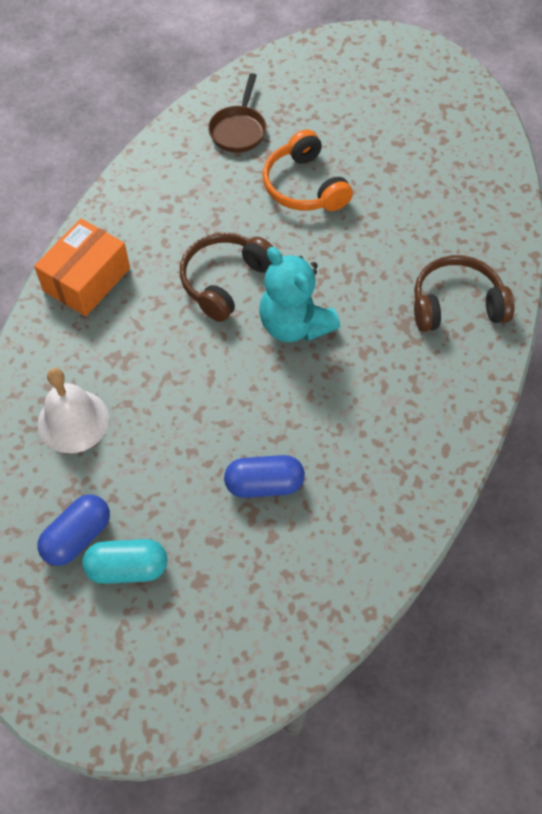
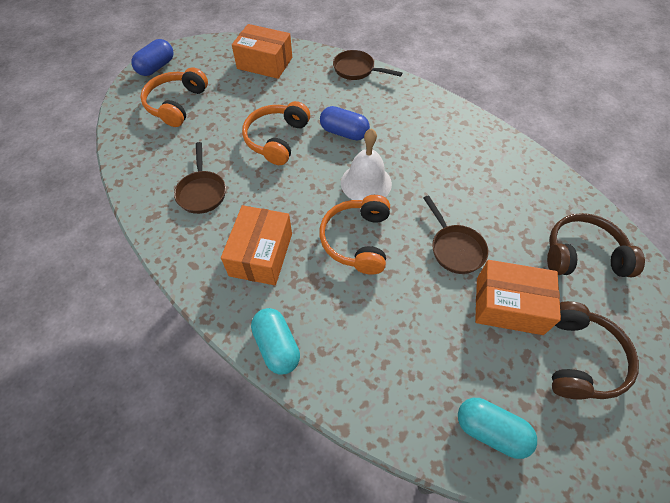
brown pan: [208,73,266,153] = 1 -> [174,142,226,214] [333,50,402,80] [424,195,488,274] = 3
orange box: [34,218,130,316] = 1 -> [221,205,292,285] [232,24,292,79] [475,260,561,335] = 3
orange headphones: [263,129,353,211] = 1 -> [140,67,208,127] [242,101,310,165] [319,195,390,275] = 3
turquoise capsule: [82,539,167,584] = 1 -> [251,308,300,375] [458,398,537,459] = 2
turquoise teddy bear: [259,247,340,342] = 1 -> none = 0

